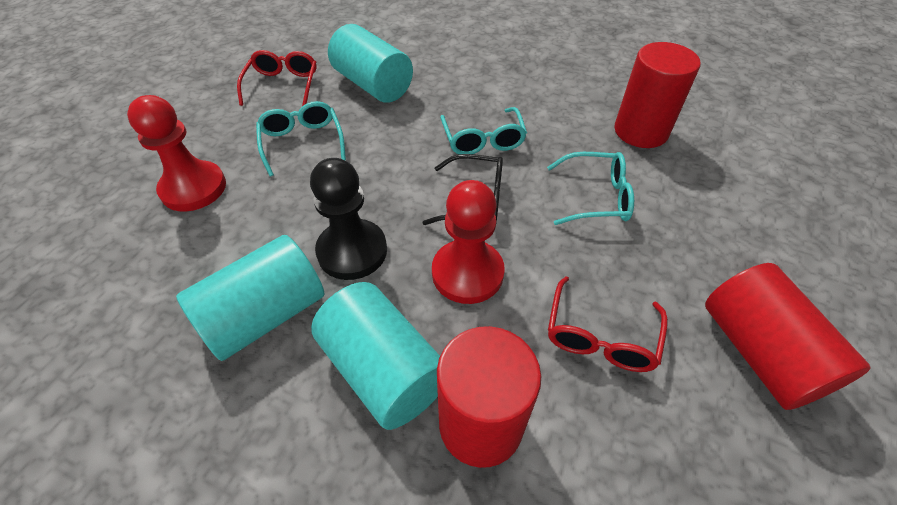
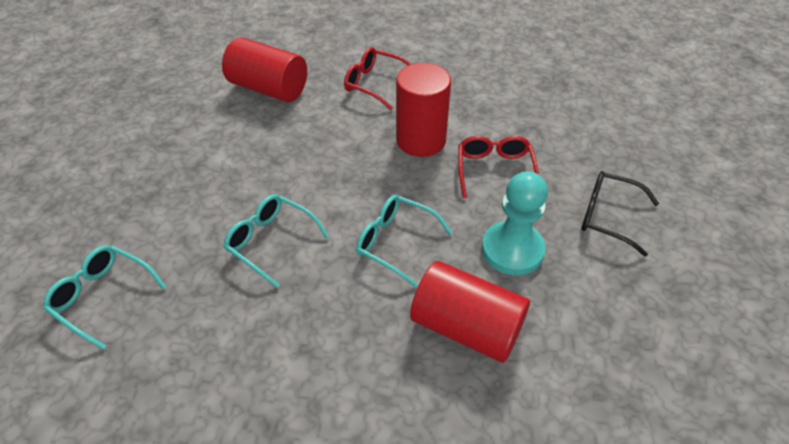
black pawn: [310,158,387,280] = 1 -> none = 0
red pawn: [127,95,226,211] [432,180,505,304] = 2 -> none = 0
turquoise cylinder: [176,235,325,361] [311,282,440,430] [328,24,413,103] = 3 -> none = 0
turquoise pawn: none = 0 -> [482,171,548,275] = 1

